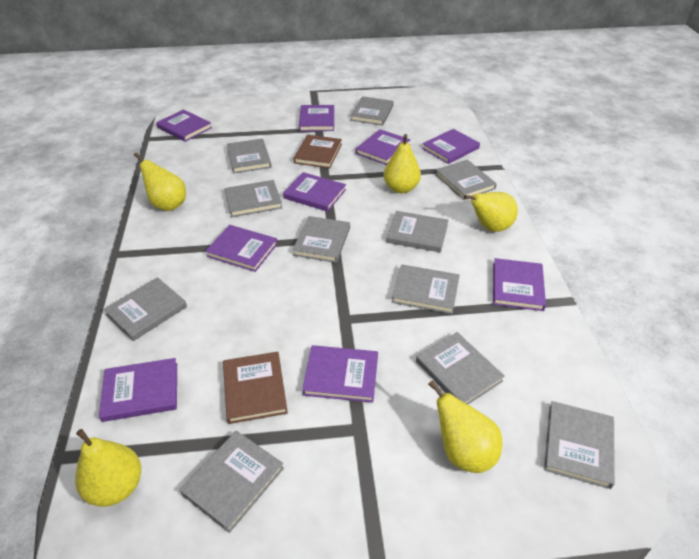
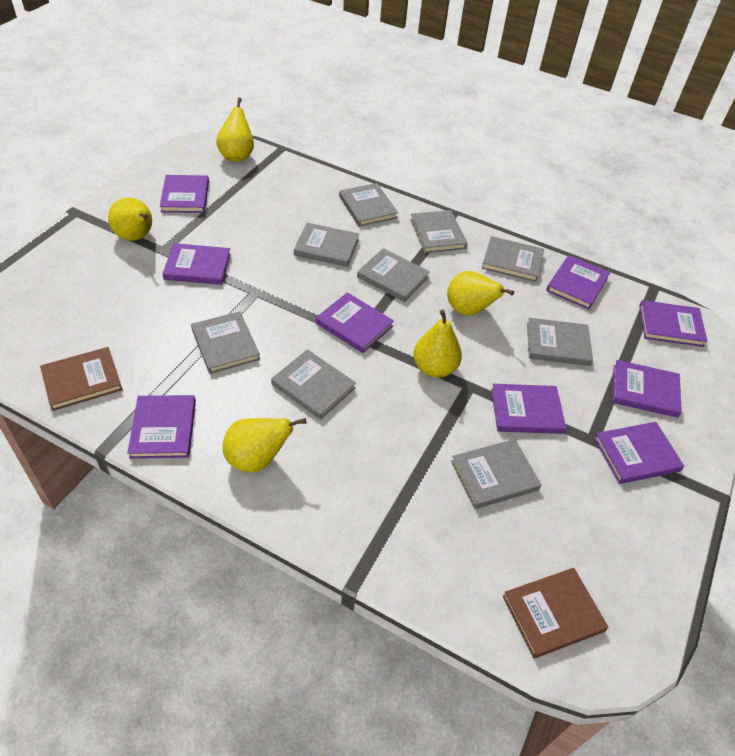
grey book: [104,277,187,341] [180,431,284,533] [225,180,282,217] [227,139,272,173] [292,216,350,263] [350,96,394,125] [386,211,448,252] [392,264,460,314] [416,332,505,404] [435,160,497,200] [544,401,615,489] = 11 -> [191,311,260,374] [271,349,356,420] [294,223,359,267] [339,183,398,227] [357,248,430,302] [410,210,467,253] [451,439,541,509] [482,236,544,282] [527,318,593,366] = 9

